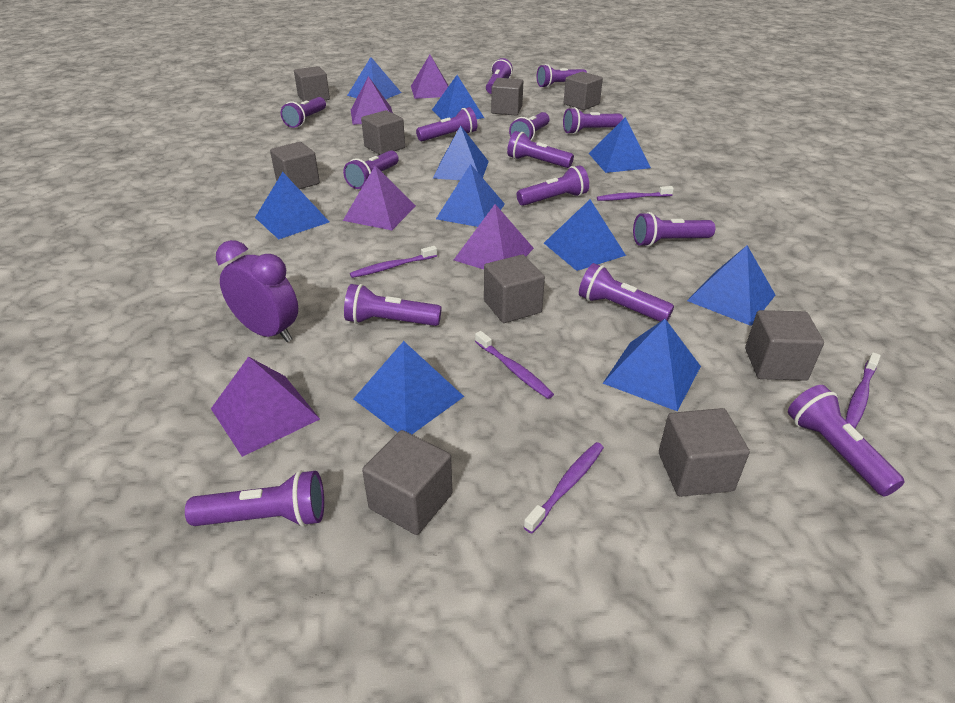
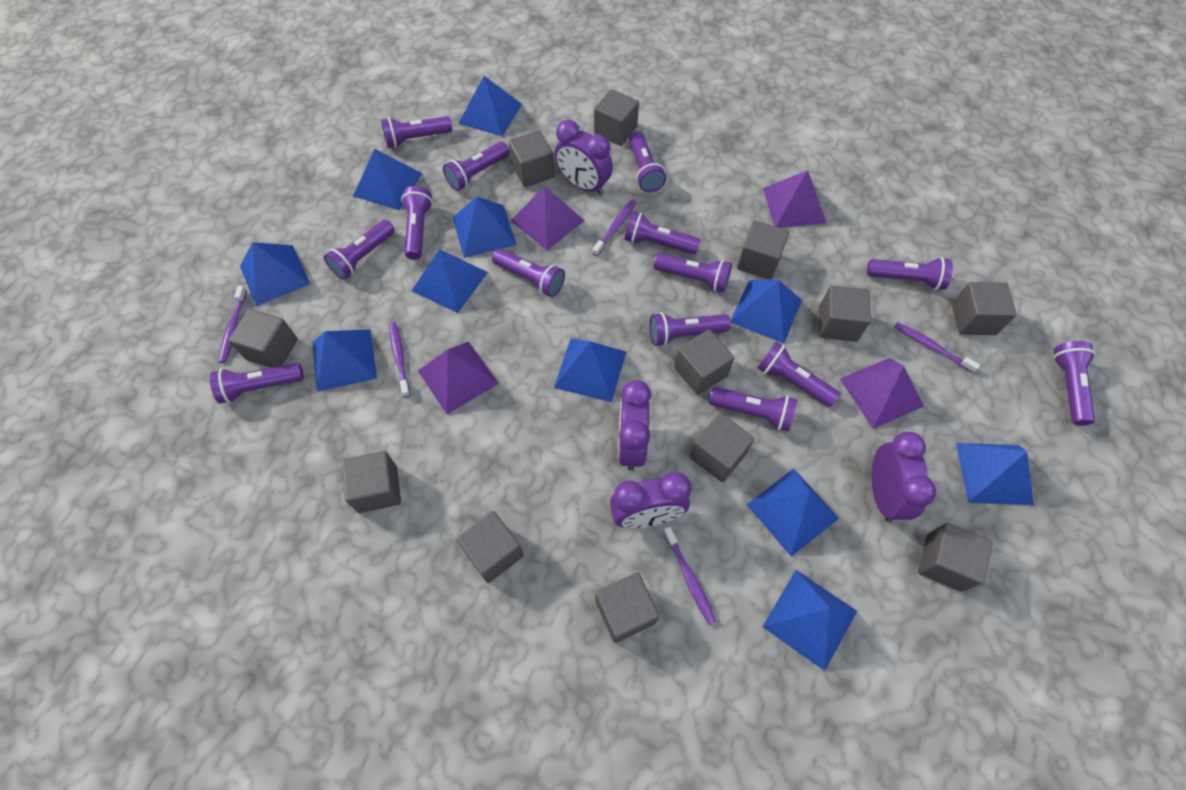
blue pyramid: [255,172,329,239] [347,57,401,99] [353,341,464,434] [432,75,484,120] [433,125,489,180] [436,164,505,227] [544,200,626,271] [589,117,651,173] [603,319,701,411] [687,245,775,326] = 10 -> [240,242,310,306] [312,329,377,392] [353,149,423,210] [411,249,488,313] [453,197,516,258] [458,76,522,136] [554,338,626,402] [730,280,802,343] [747,469,839,557] [762,570,857,671] [956,443,1034,505] = 11
grey cube: [270,142,320,189] [294,66,330,102] [361,110,405,155] [362,430,452,535] [484,255,545,323] [491,78,523,116] [564,72,603,110] [659,408,750,497] [745,310,824,381] = 9 -> [228,309,298,368] [342,451,401,513] [456,511,524,583] [508,130,555,187] [594,89,639,146] [596,572,659,643] [674,330,734,395] [690,413,754,482] [737,220,789,280] [819,286,871,342] [918,523,993,592] [952,282,1017,335] = 12
purple clock: [216,240,298,342] = 1 -> [554,120,613,195] [610,472,691,529] [618,380,651,471] [872,432,936,522] = 4
purple pyramid: [211,356,320,457] [343,166,416,230] [351,76,393,125] [411,55,448,99] [454,204,534,269] = 5 -> [418,342,499,414] [511,186,585,250] [763,170,826,228] [840,358,924,429] = 4

